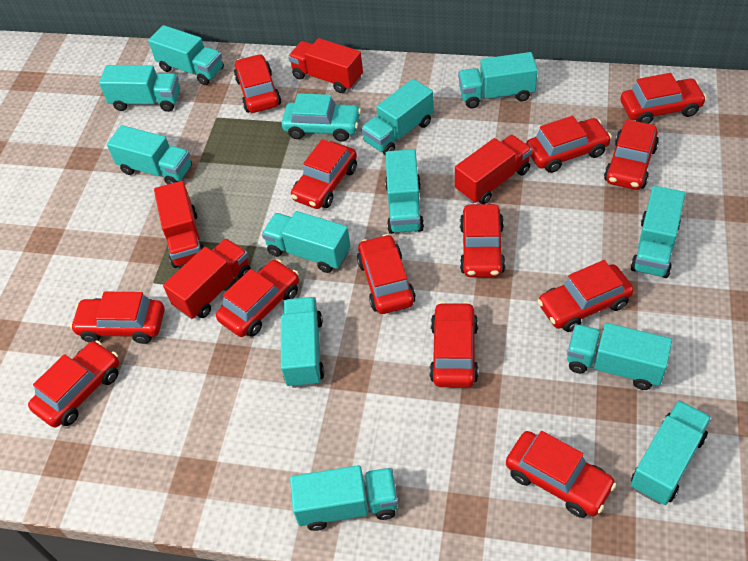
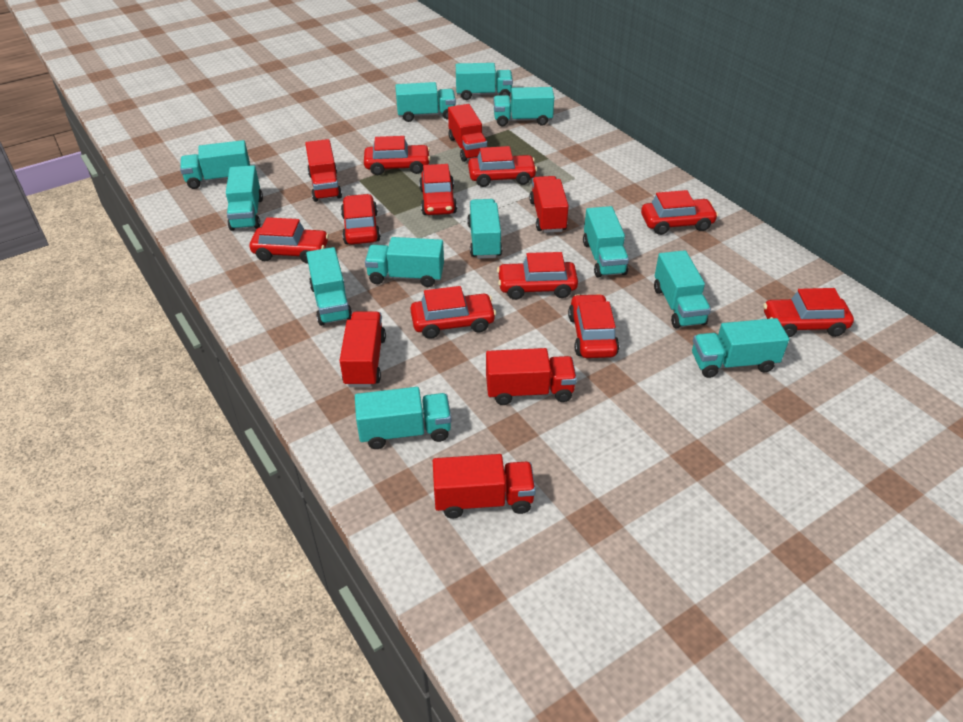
red car: [28,340,119,428] [70,292,165,344] [216,259,299,337] [234,54,281,113] [291,139,357,209] [357,234,416,314] [429,302,479,388] [460,204,505,277] [506,431,616,518] [526,116,612,173] [538,260,634,332] [604,119,659,190] [620,73,707,124] = 13 -> [250,217,329,264] [341,194,381,244] [364,136,431,175] [410,286,496,339] [419,164,457,215] [468,146,537,187] [497,252,578,300] [568,294,619,358] [641,190,718,235] [763,288,854,337] = 10
red truck: [154,181,204,268] [163,239,251,319] [288,38,363,93] [455,135,532,204] = 4 -> [305,139,342,202] [339,312,386,387] [433,454,536,519] [448,104,487,162] [486,348,577,405] [529,176,569,233] = 6
turquoise car: [282,93,361,142] = 1 -> none = 0

